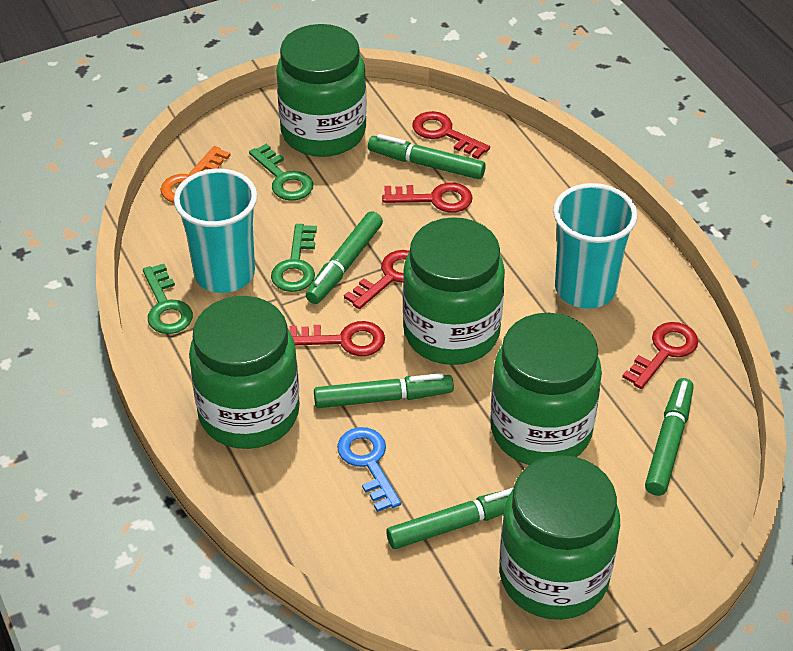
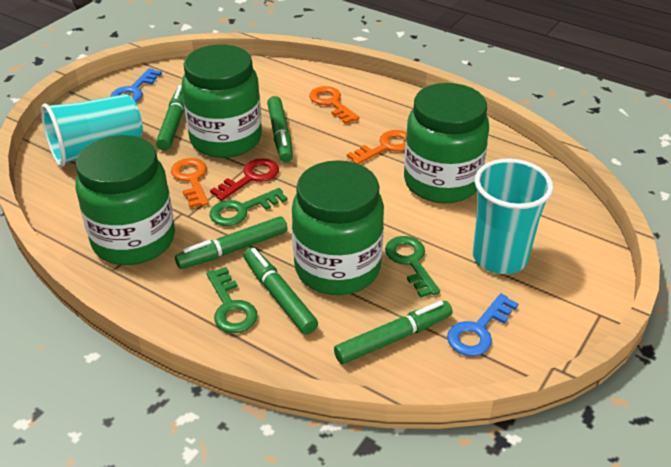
blue key: [337,427,401,512] = 1 -> [110,68,162,102] [447,293,519,356] = 2
green jar: [189,296,300,449] [276,24,367,157] [403,217,505,365] [490,313,602,465] [499,455,620,620] = 5 -> [75,135,175,265] [182,44,262,158] [292,160,384,295] [404,83,489,203] = 4
orange key: [160,146,231,203] = 1 -> [171,158,209,208] [309,86,360,124] [347,130,407,164] = 3
red key: [289,321,385,356] [344,250,410,309] [382,182,473,213] [412,111,490,159] [622,322,698,389] = 5 -> [210,158,279,201] = 1

